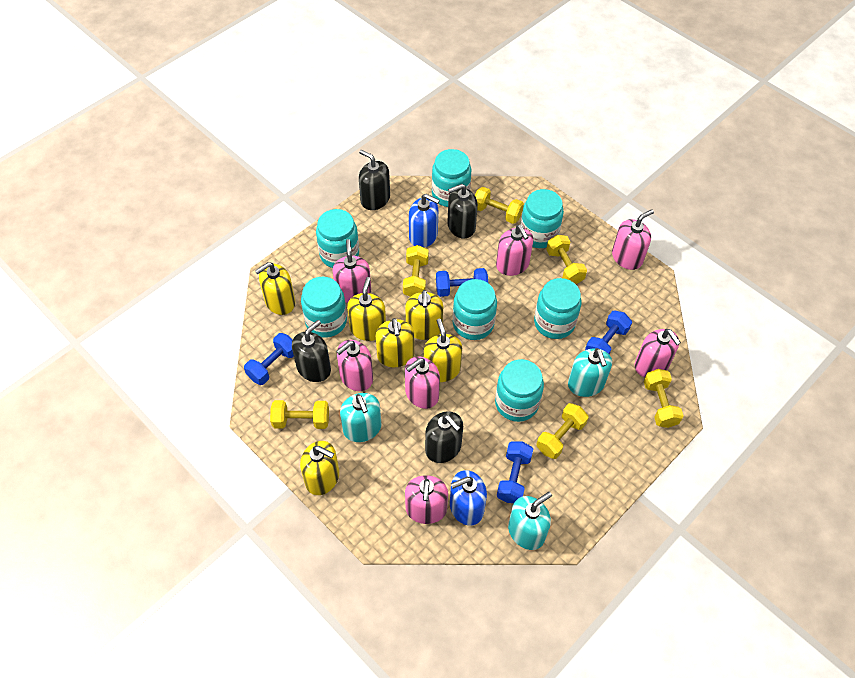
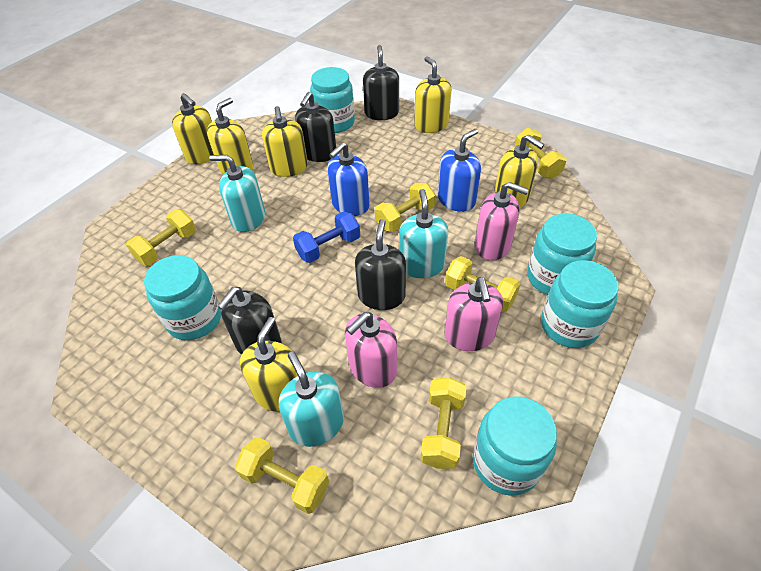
blue dumbbell: [244,333,294,385] [436,268,488,297] [497,441,533,503] [585,311,632,355] = 4 -> [293,211,360,263] = 1
pink soap dispenser: [332,239,371,303] [336,340,373,391] [405,357,440,409] [405,475,448,524] [496,225,533,276] [612,209,654,270] [635,329,681,377] = 7 -> [345,312,397,388] [445,277,503,351] [475,182,529,261] = 3
turquoise jar: [301,277,347,338] [316,209,359,268] [432,149,472,207] [453,279,497,340] [495,359,544,422] [520,189,564,248] [534,278,582,339] = 7 -> [144,255,221,340] [310,67,355,133] [473,397,557,496] [527,213,597,295] [541,260,619,348] = 5

